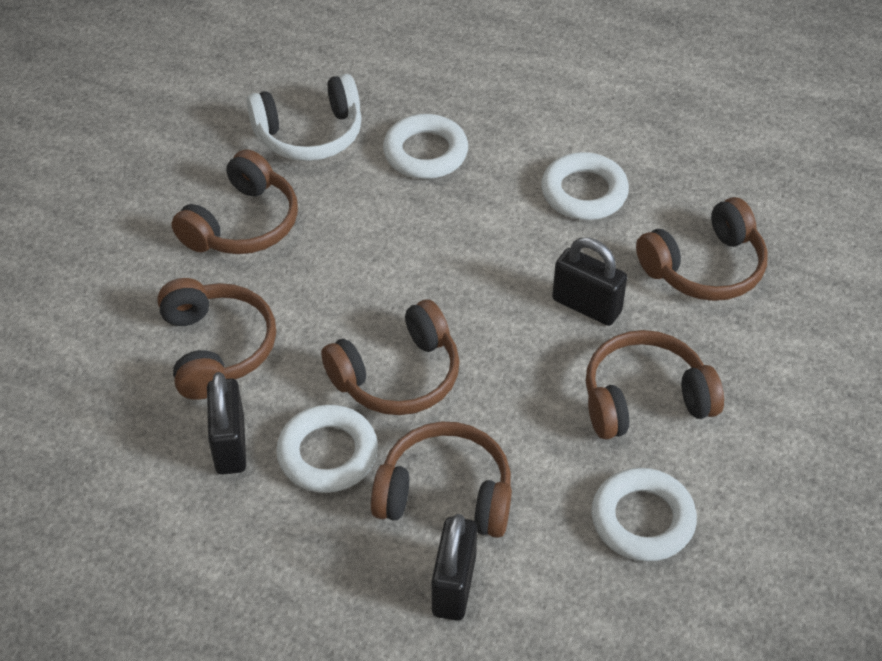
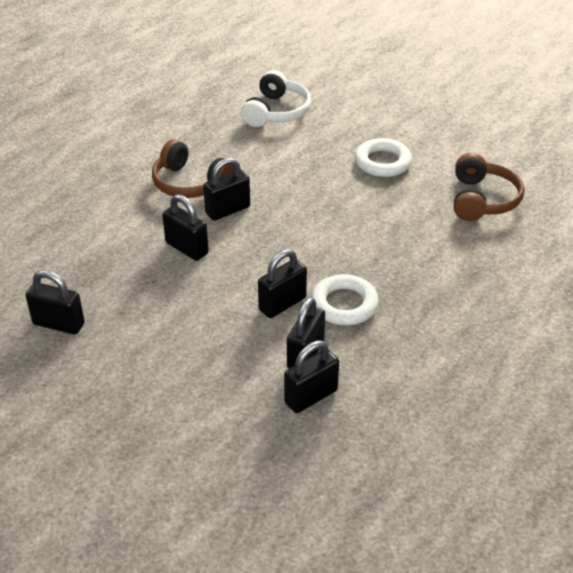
black padlock: [207,372,246,474] [431,514,477,621] [552,237,627,326] = 3 -> [25,270,85,334] [162,194,209,261] [203,158,250,221] [258,249,307,318] [284,341,339,413] [287,297,325,368] = 6
brown headphones: [157,278,276,400] [171,149,298,254] [321,299,460,415] [371,422,512,538] [586,330,724,440] [636,197,768,301] = 6 -> [152,139,234,198] [454,153,524,221] = 2
white ring: [276,404,378,493] [383,114,468,179] [541,152,629,220] [591,468,697,562] = 4 -> [311,274,379,325] [355,138,412,177] = 2

